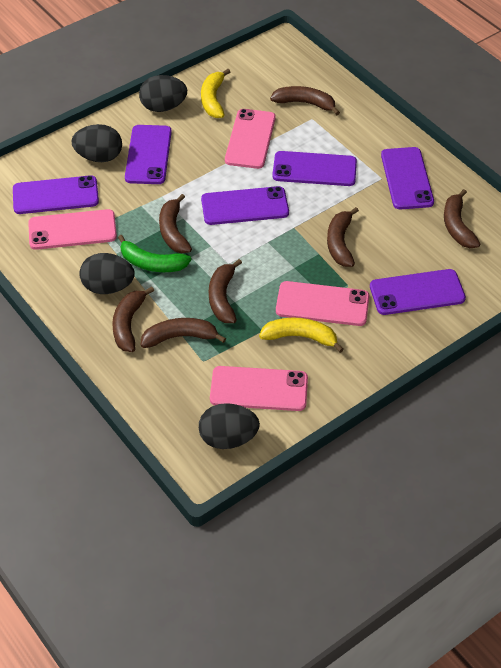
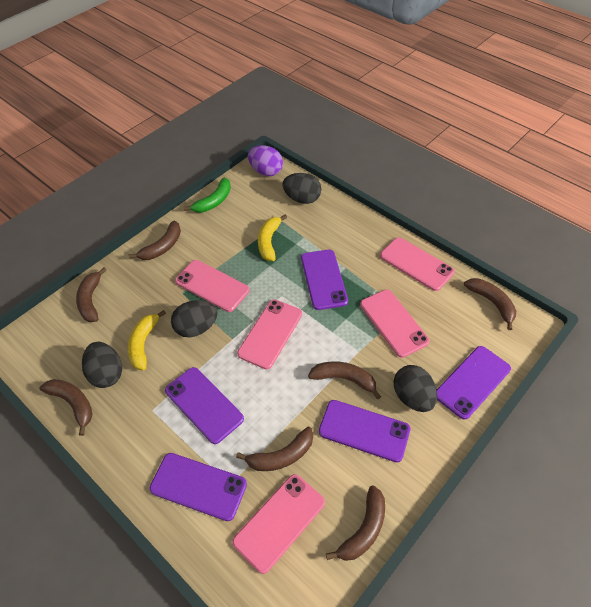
pink phone: [28,209,117,250] [210,366,308,411] [225,109,276,169] [276,281,370,326] = 4 -> [175,260,250,312] [232,474,325,574] [237,299,302,369] [360,290,430,358] [380,237,455,291] = 5
purple egg: none = 0 -> [248,145,283,176] = 1
purple phone: [13,175,99,214] [125,125,172,184] [201,186,289,225] [272,151,357,186] [370,269,466,315] [381,147,434,209] = 6 -> [150,453,247,521] [165,367,244,444] [301,249,348,310] [319,400,410,462] [437,346,511,420] = 5

